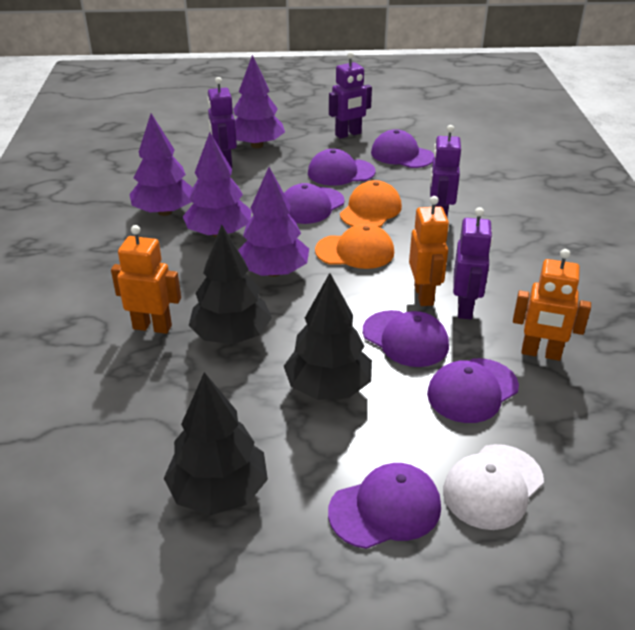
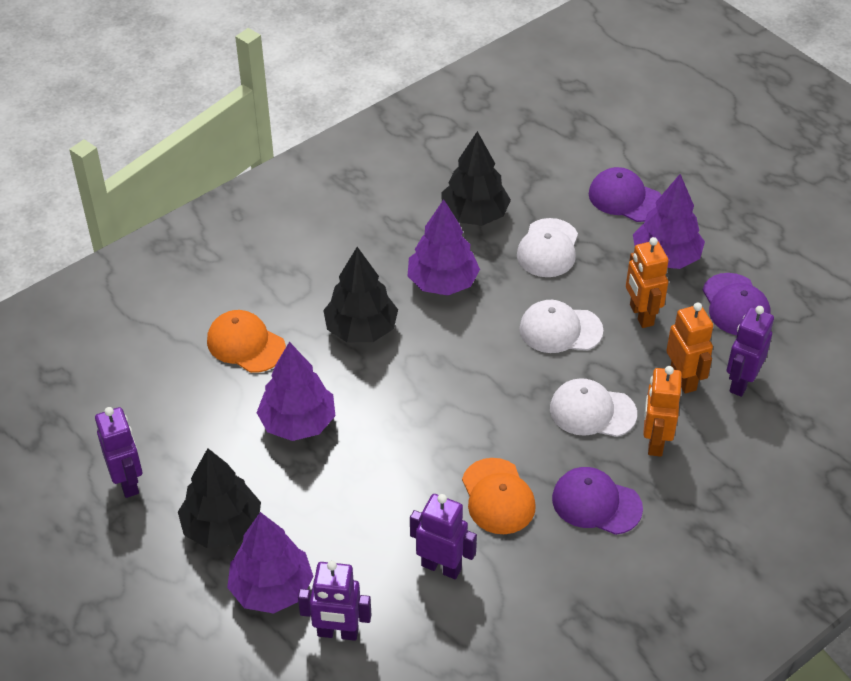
purple cap: [284,183,345,224] [308,149,376,186] [328,463,441,549] [363,310,449,367] [371,129,434,168] [427,358,519,423] = 6 -> [552,467,643,535] [589,167,661,222] [703,273,771,335] = 3
white cap: [443,444,544,530] = 1 -> [517,218,578,277] [519,300,603,353] [550,378,637,437] = 3

